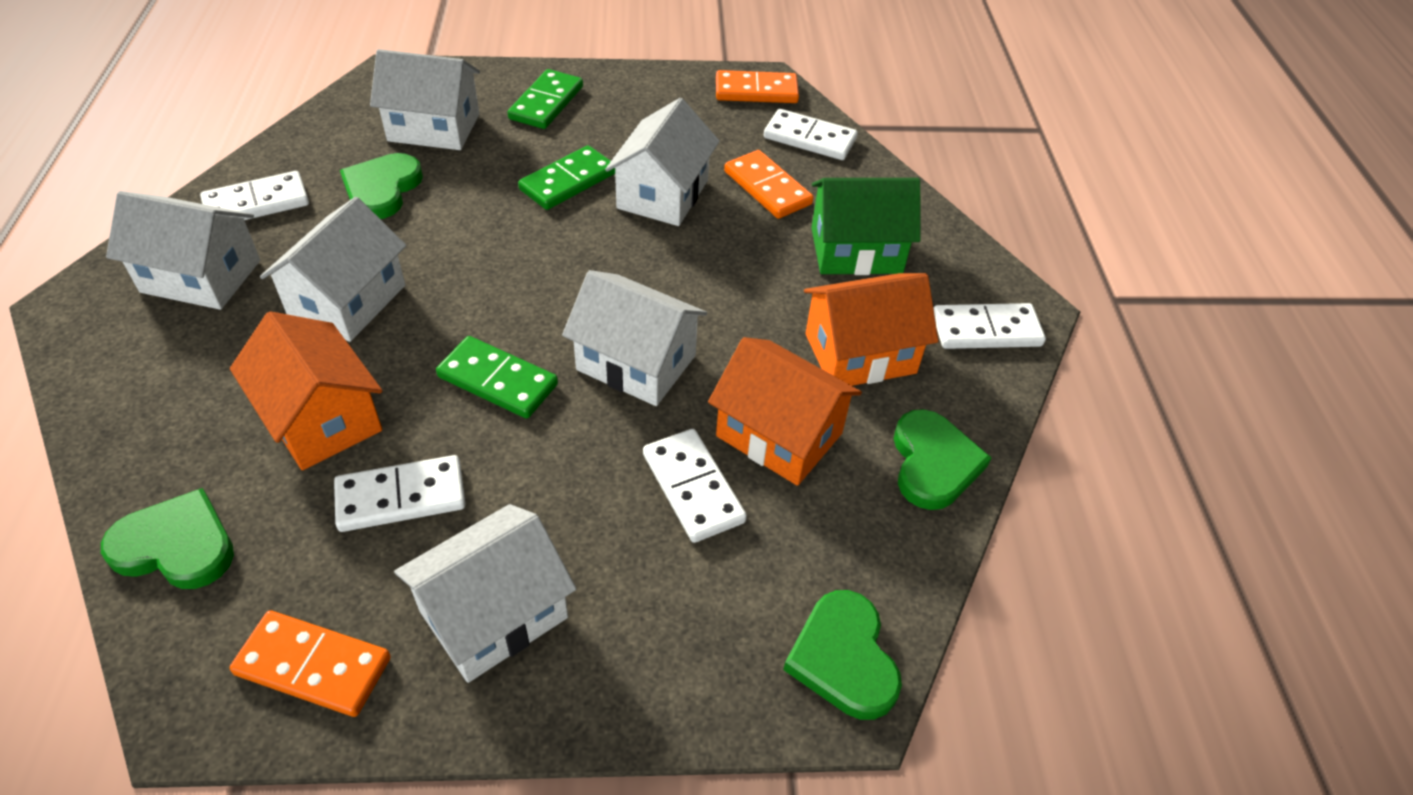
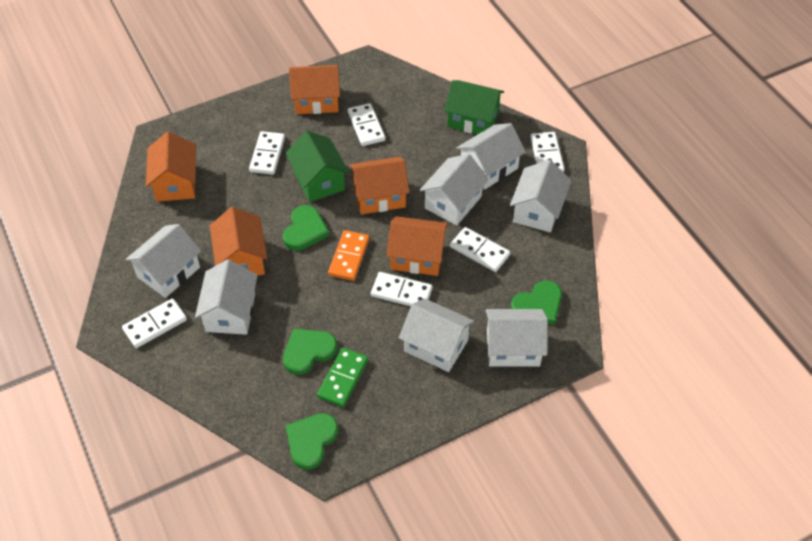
green domino: [436,336,558,419] [507,69,583,129] [518,145,615,210] = 3 -> [317,347,368,407] = 1
green house: [811,178,921,275] = 1 -> [286,131,349,202] [444,80,504,135] = 2
orange domino: [230,610,391,717] [716,70,799,103] [724,150,814,219] = 3 -> [328,230,369,281] = 1
orange house: [230,311,382,470] [708,337,862,486] [804,273,938,386] = 3 -> [146,132,196,202] [210,207,267,276] [289,65,340,114] [350,157,410,214] [387,216,448,276] = 5
white domino: [200,171,309,220] [334,455,465,532] [643,429,747,543] [764,109,858,160] [933,303,1046,349] = 5 -> [122,298,187,348] [249,131,285,175] [348,103,385,146] [371,272,432,306] [450,227,510,272] [530,132,564,172] = 6
white house: [106,191,260,310] [260,197,406,342] [370,49,480,150] [394,504,576,683] [562,270,707,406] [605,98,720,226] = 6 -> [125,224,201,298] [195,259,257,335] [399,298,475,372] [420,154,489,225] [456,123,526,189] [486,309,548,367] [510,160,571,232] = 7

